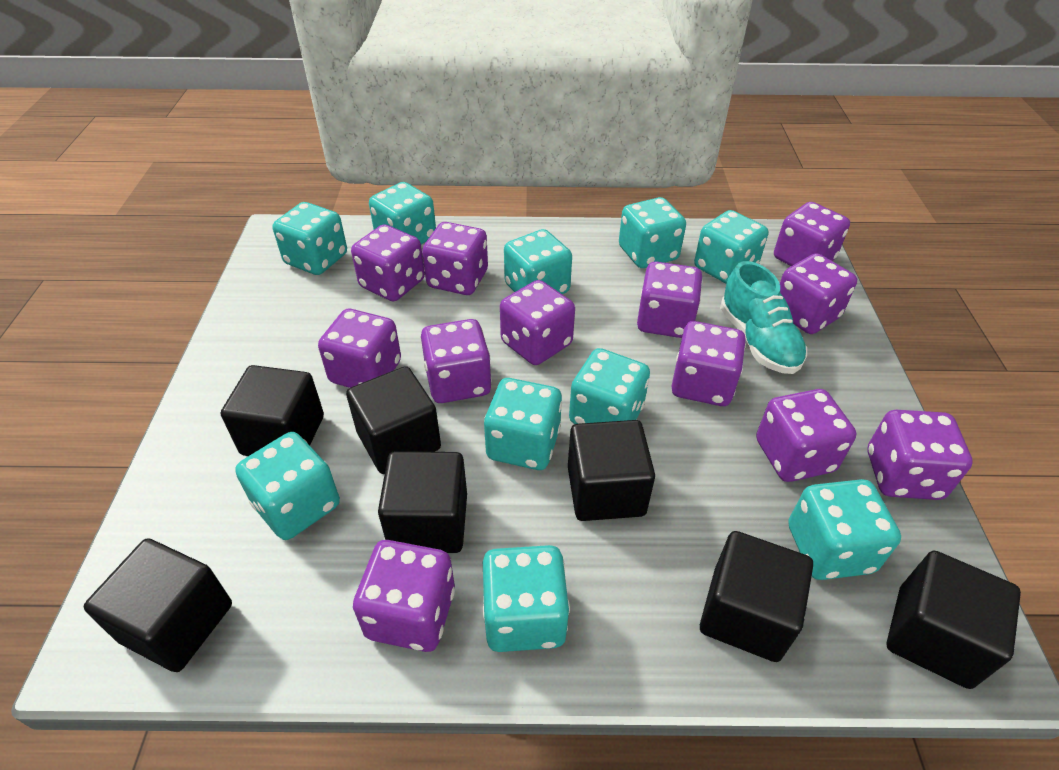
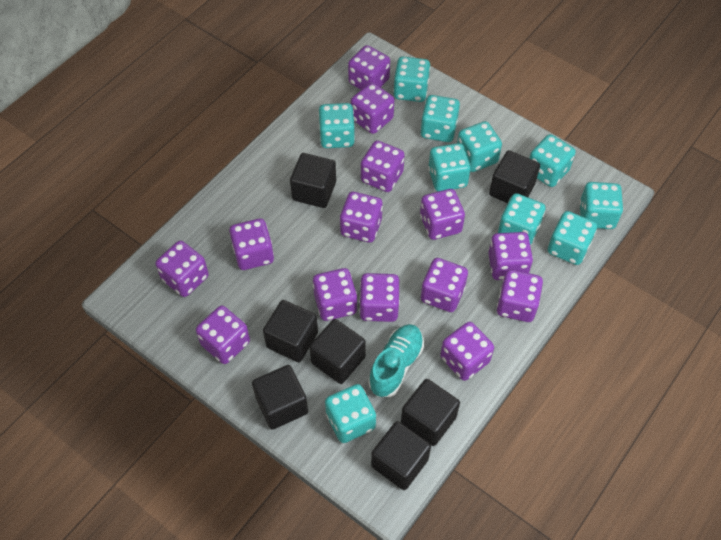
purple dice: [318,309,401,388] [351,224,425,301] [353,540,455,652] [421,319,492,403] [422,222,488,295] [500,280,575,365] [637,262,703,338] [671,321,746,406] [756,389,857,482] [774,202,850,266] [780,253,857,334] [867,410,973,500] = 12 -> [156,241,209,297] [196,306,250,364] [229,219,274,270] [313,268,357,321] [340,192,383,243] [348,45,390,90] [351,83,394,134] [359,273,400,322] [361,140,405,192] [420,189,465,240] [421,258,468,312] [440,322,494,381] [488,232,533,280] [497,270,543,322] = 14

